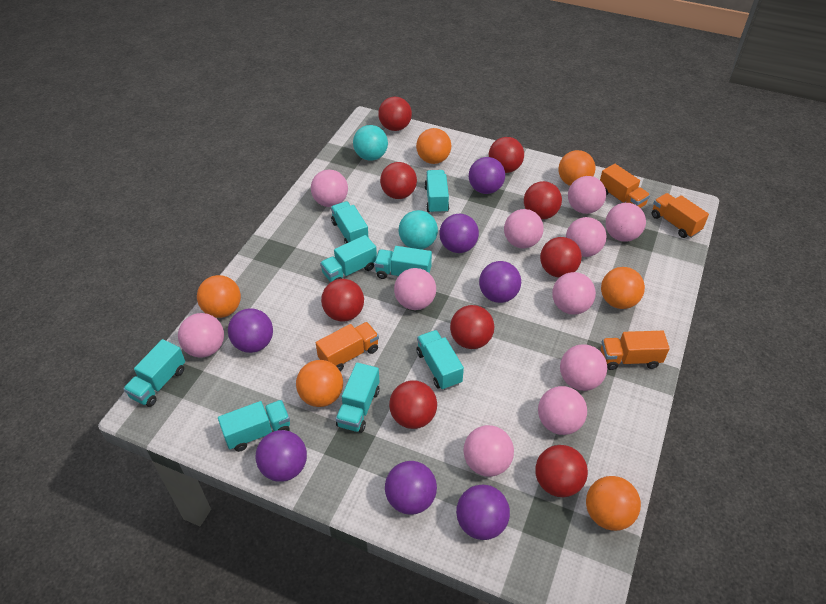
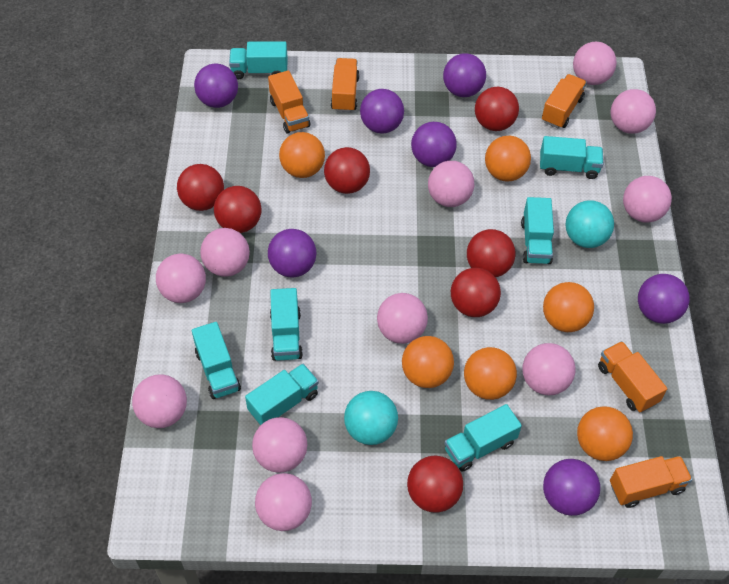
orange truck: [316,322,379,371] [600,164,650,208] [601,331,670,370] [651,193,709,238] = 4 -> [268,70,310,133] [331,58,359,112] [542,74,587,128] [598,341,667,413] [610,456,692,508] = 5
red ball: [321,279,364,322] [378,97,412,131] [380,162,417,199] [389,380,437,429] [450,305,494,349] [489,137,524,173] [524,181,562,219] [535,445,588,497] [540,237,582,278] = 9 -> [177,164,224,211] [214,186,262,233] [324,147,370,194] [407,456,463,513] [451,268,501,317] [467,229,516,277] [475,87,519,131] = 7
turquoise truck: [123,339,185,407] [218,400,290,452] [320,235,377,282] [331,201,369,244] [336,362,379,433] [374,246,432,279] [416,330,464,390] [424,170,449,214] = 8 -> [192,322,241,399] [229,41,288,79] [245,364,319,426] [270,288,303,361] [444,404,522,472] [521,197,554,264] [540,136,603,179] = 7

